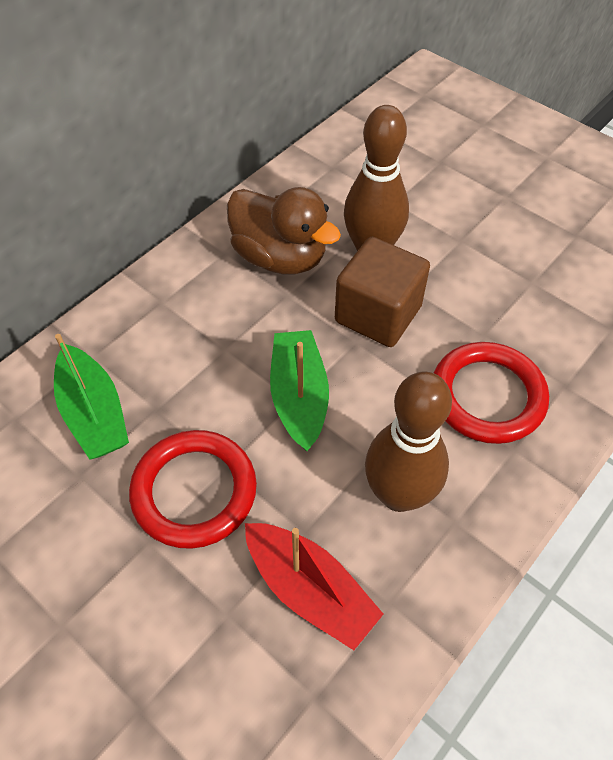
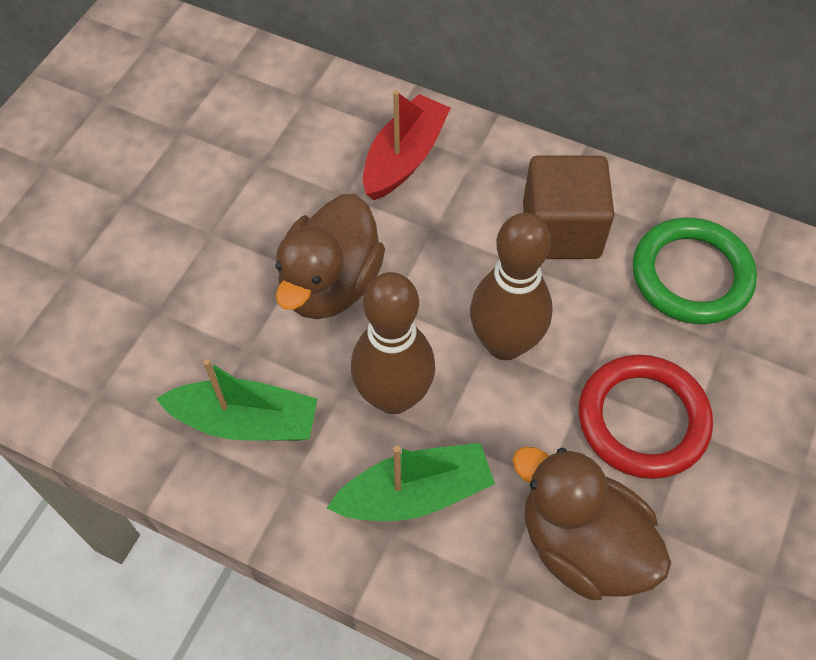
brown duck: [227,187,341,275] = 1 -> [275,194,385,319] [512,447,671,600] = 2
green ring: none = 0 -> [633,217,757,324] = 1
red ring: [129,430,257,549] [434,342,549,444] = 2 -> [579,355,713,479] = 1

